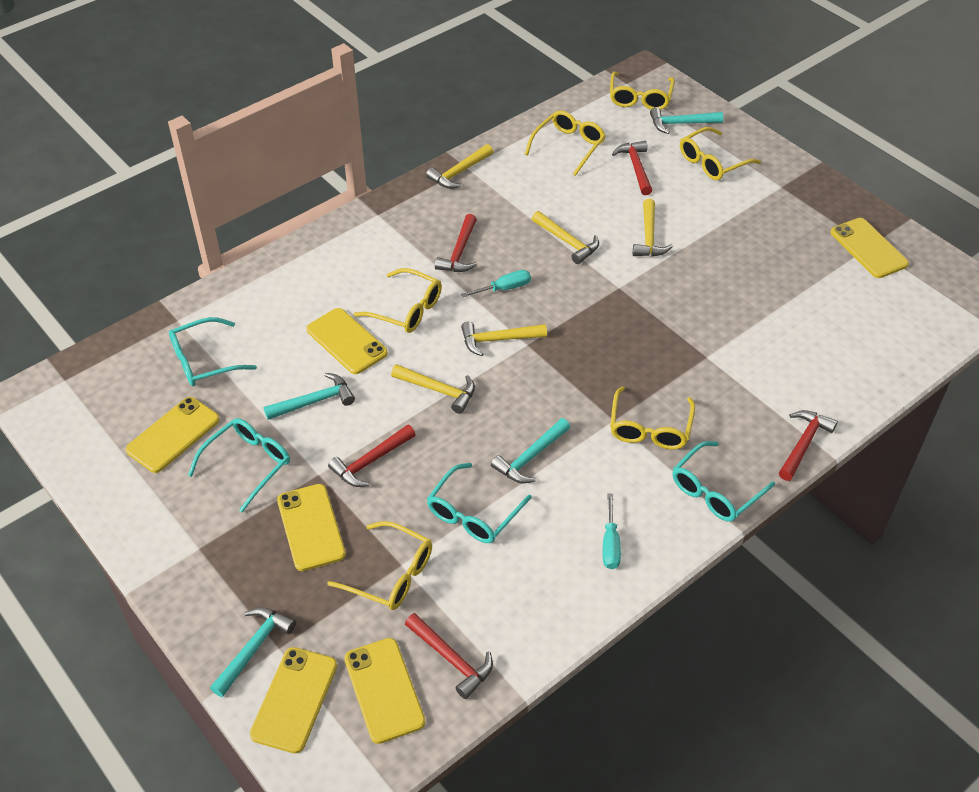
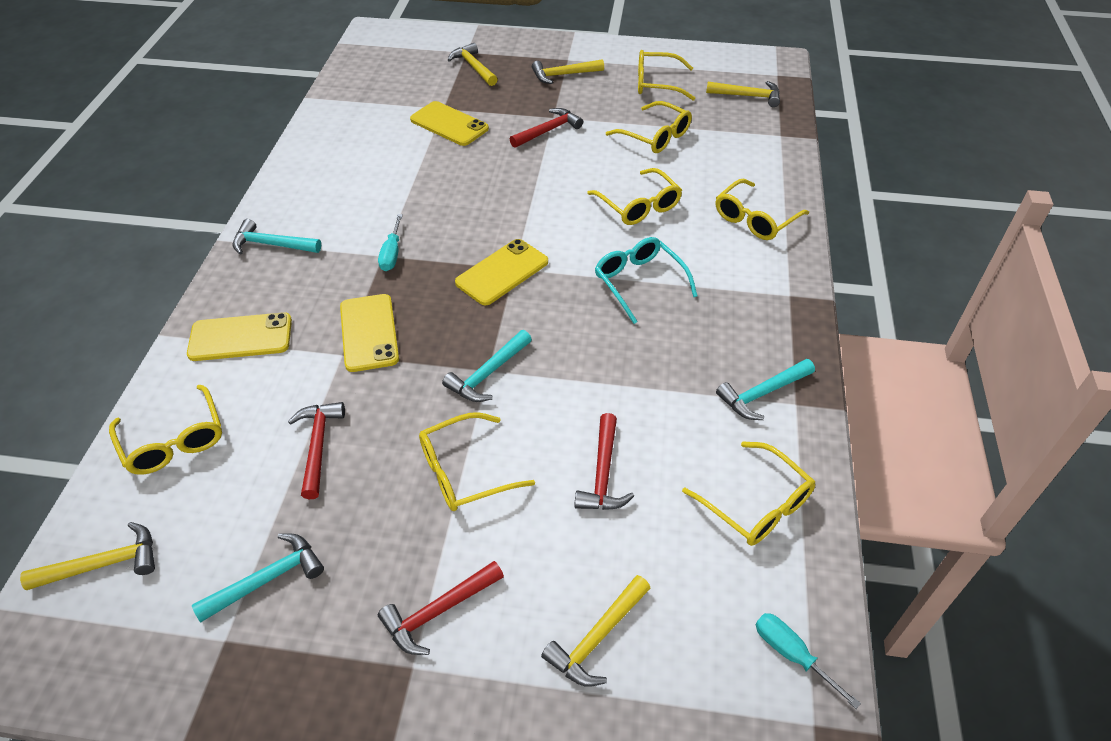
red hammer: [328,425,416,487] [405,613,493,699] [435,214,477,272] [612,141,652,195] [779,410,838,481] = 5 -> [288,402,345,499] [378,561,504,655] [510,108,583,148] [574,413,634,510] = 4
turquoise glasses: [169,317,257,386] [188,418,290,513] [427,463,532,543] [673,441,775,522] = 4 -> [595,237,698,324] = 1
yellow glasses: [327,521,432,610] [354,268,442,333] [525,110,606,176] [610,72,675,110] [610,387,695,450] [680,127,761,180] = 6 -> [109,384,222,475] [419,412,535,511] [587,168,682,225] [606,101,692,153] [638,50,695,101] [682,441,815,546] [716,179,809,240] = 7
yellow phone: [126,397,220,473] [250,647,337,753] [277,484,346,571] [306,308,388,374] [344,638,425,744] [831,218,909,278] = 6 -> [187,312,292,361] [340,294,399,372] [410,101,489,146] [455,239,548,305] = 4

